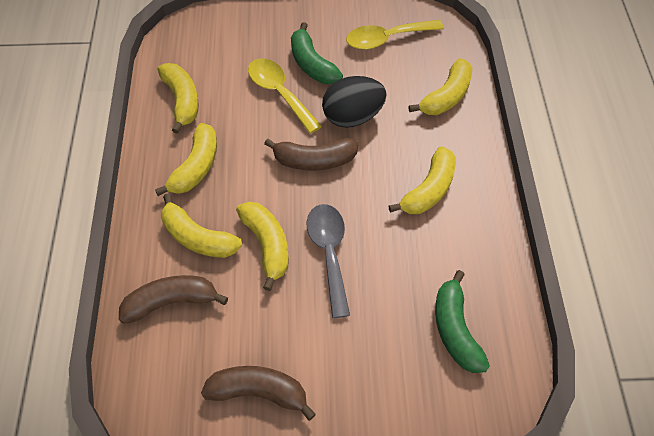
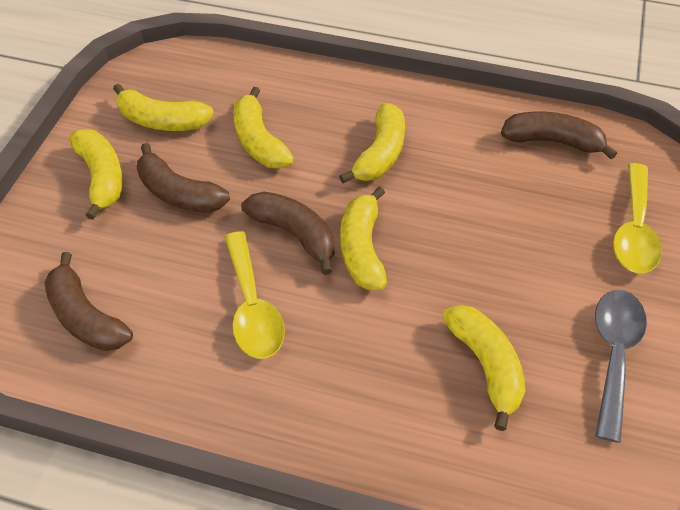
black egg: [322,76,386,128] = 1 -> none = 0
brown banana: [119,275,228,324] [201,366,316,421] [264,138,359,170] = 3 -> [45,252,133,351] [137,143,230,213] [241,192,335,275] [501,112,617,159] = 4
green banana: [291,22,343,84] [435,270,490,373] = 2 -> none = 0

